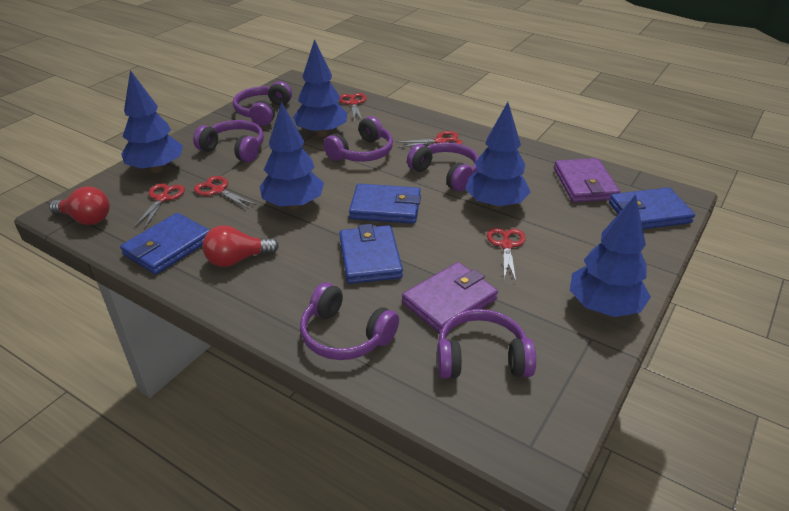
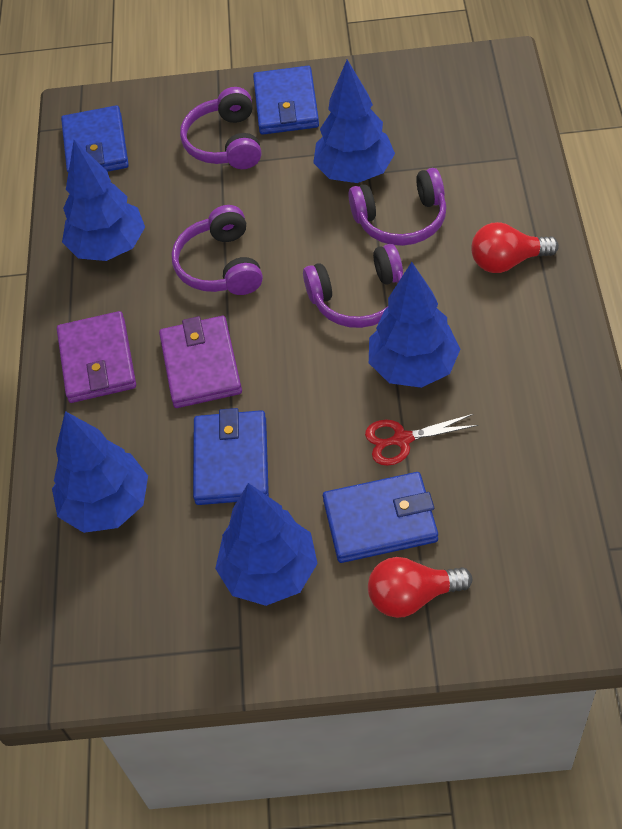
purple headphones: [193,120,264,162] [233,81,292,126] [300,282,399,360] [323,116,393,162] [407,142,479,191] [437,309,536,379] = 6 -> [172,205,263,295] [180,87,261,169] [303,244,403,328] [348,168,446,246] = 4
red scissors: [134,183,185,228] [194,176,257,209] [339,93,367,120] [396,131,463,148] [487,228,526,281] = 5 -> [365,414,478,466] = 1

